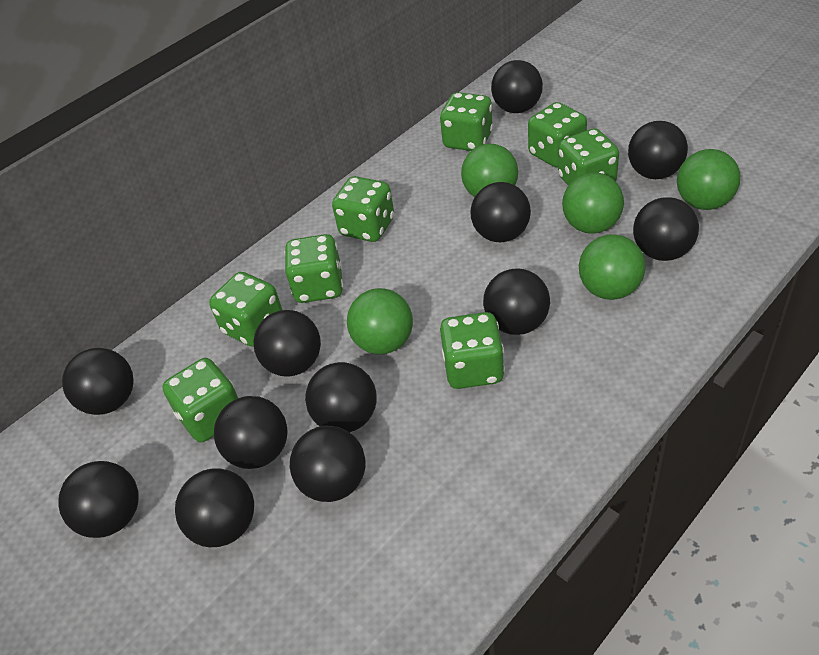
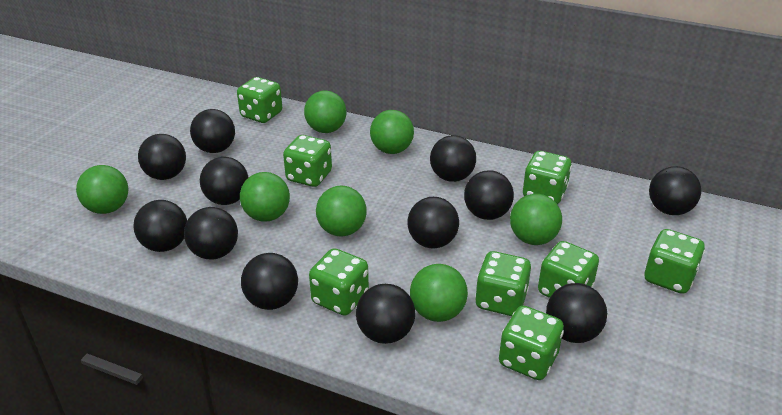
green ball: [347,288,413,354] [461,144,518,197] [562,172,624,234] [579,234,646,300] [677,149,740,210] = 5 -> [76,165,129,214] [240,172,290,222] [304,90,347,133] [316,186,367,236] [370,110,414,154] [410,264,468,322] [510,194,562,245] = 7

